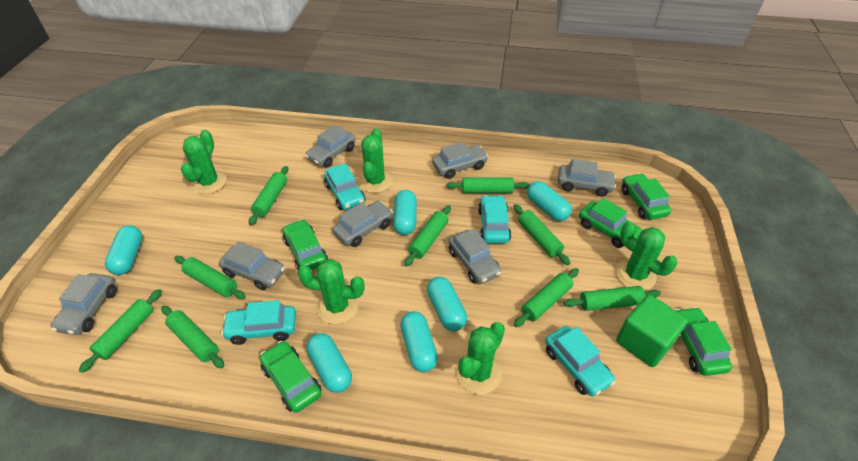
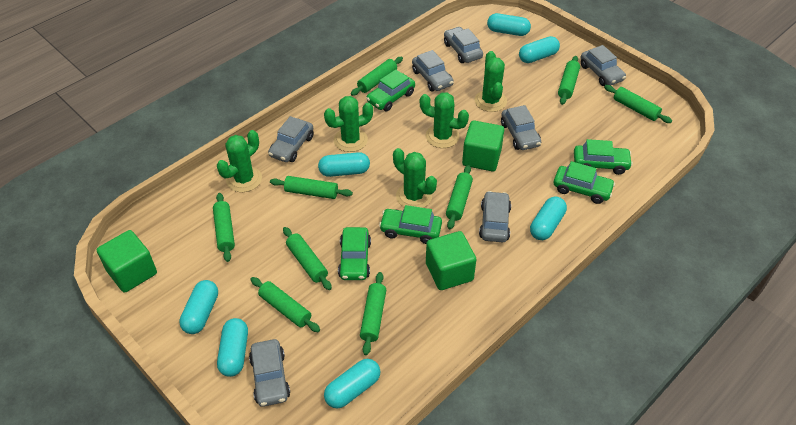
green cube: [616,295,688,367] = 1 -> [97,230,157,293] [426,231,476,290] [462,120,504,171] = 3
turquoise capsule: [105,225,143,275] [306,333,352,393] [393,190,417,235] [400,311,438,372] [427,277,467,331] [527,181,572,221] = 6 -> [179,280,218,334] [217,318,248,377] [318,152,370,177] [324,359,380,408] [487,13,531,36] [519,36,560,63] [530,197,567,240] = 7
turquoise car: [221,300,296,345] [324,163,365,210] [478,195,511,243] [545,326,616,397] = 4 -> none = 0

